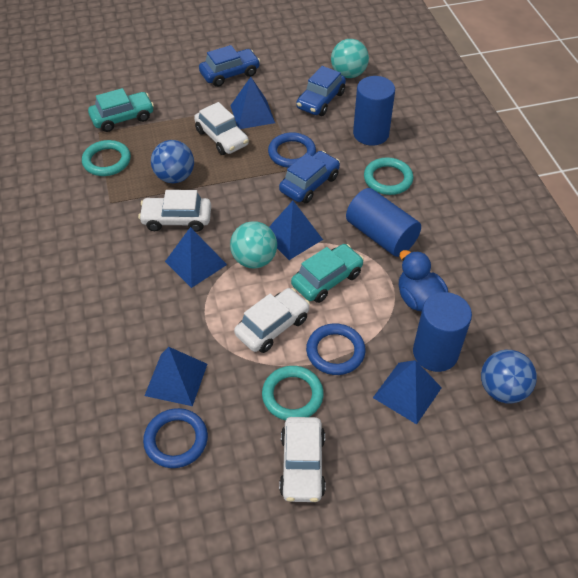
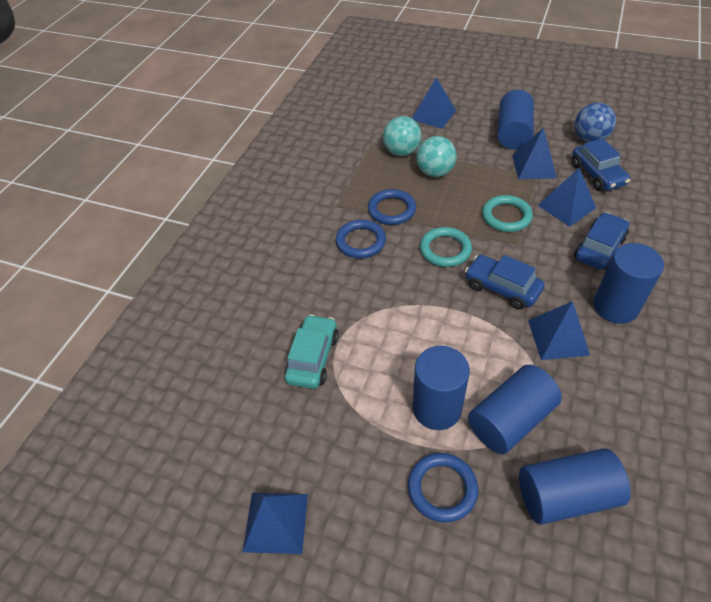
blue ball: [151,140,194,184] [481,350,537,404] = 2 -> [575,102,616,142] = 1
blue cylinder: [346,188,421,257] [353,76,395,146] [413,292,472,372] = 3 -> [413,346,470,430] [468,365,562,454] [497,90,534,150] [519,448,631,525] [593,243,664,324] = 5
blue duck: [399,250,448,312] = 1 -> none = 0
turquoise car: [88,88,154,132] [291,244,364,303] = 2 -> [284,314,339,389] = 1
turquoise ring: [82,140,131,176] [262,366,324,420] [364,157,413,195] = 3 -> [420,227,472,267] [482,195,533,232] = 2
white car: [138,190,211,232] [194,102,249,155] [234,288,310,353] [279,417,326,502] = 4 -> none = 0

